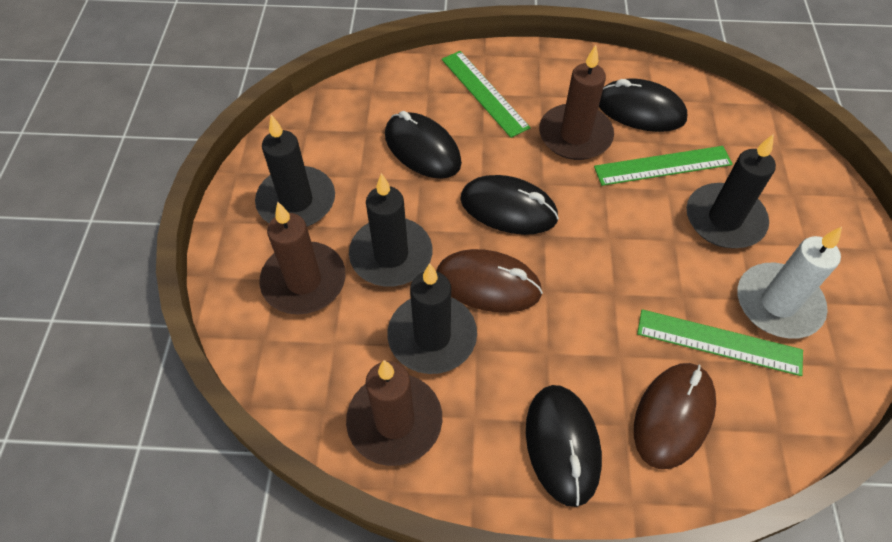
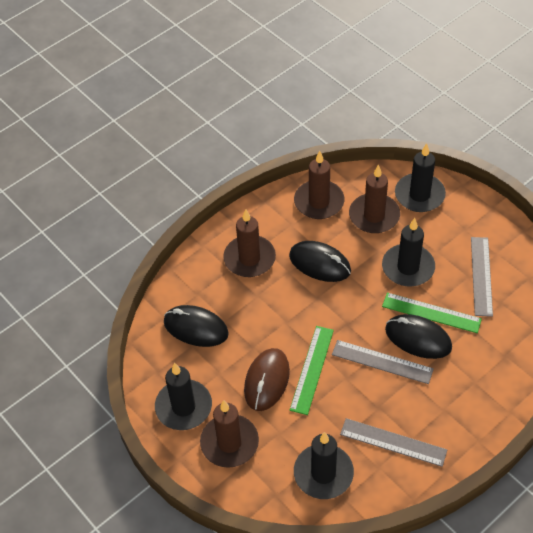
black mouse: [385,111,462,179] [460,175,559,235] [526,385,602,507] [599,78,687,132] = 4 -> [164,305,229,347] [289,241,351,282] [385,314,452,359] = 3
brown candle: [259,202,346,315] [346,360,442,466] [539,45,614,160] = 3 -> [200,400,259,468] [223,209,276,277] [294,151,344,219] [349,164,400,233] = 4
brown mouse: [437,249,543,313] [634,363,716,469] = 2 -> [244,348,290,411] = 1
green ruler: [442,51,531,138] [594,146,733,186] [637,309,803,376] = 3 -> [290,326,334,415] [382,293,482,333] = 2
grey ruler: none = 0 -> [332,340,434,384] [340,418,447,467] [471,237,493,317] = 3
white candle: [737,227,842,339] = 1 -> none = 0

